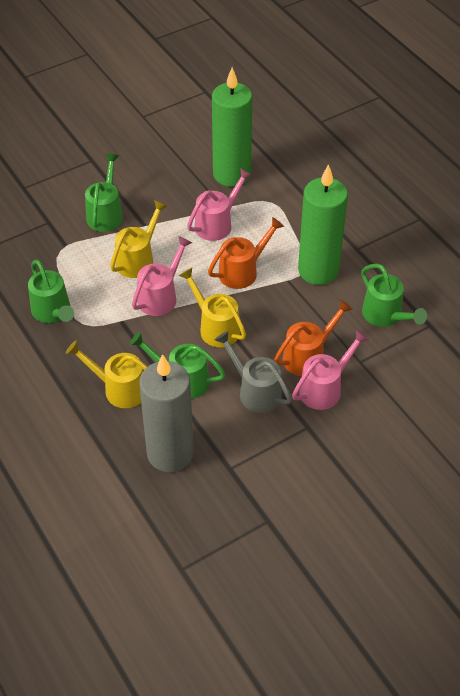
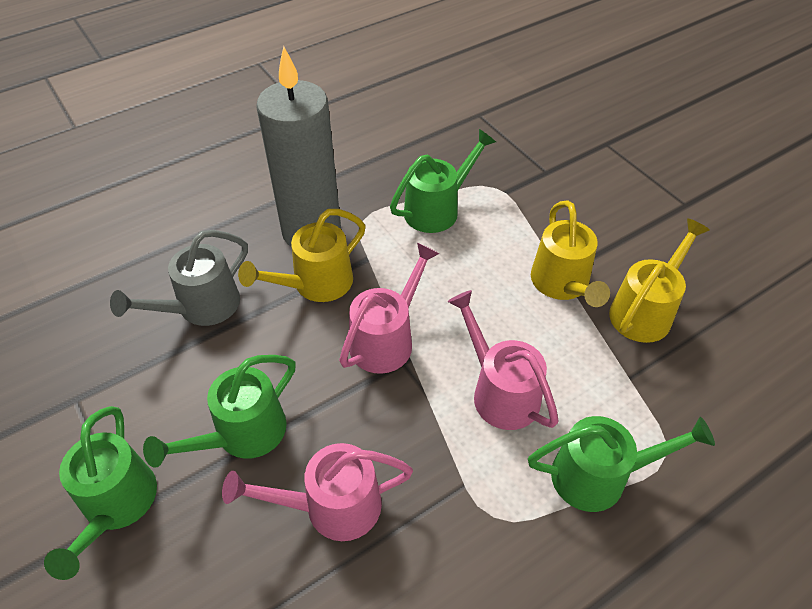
green candle: [212,67,252,187] [298,164,348,285] = 2 -> none = 0
orange watering can: [208,217,284,289] [274,299,353,376] = 2 -> none = 0

